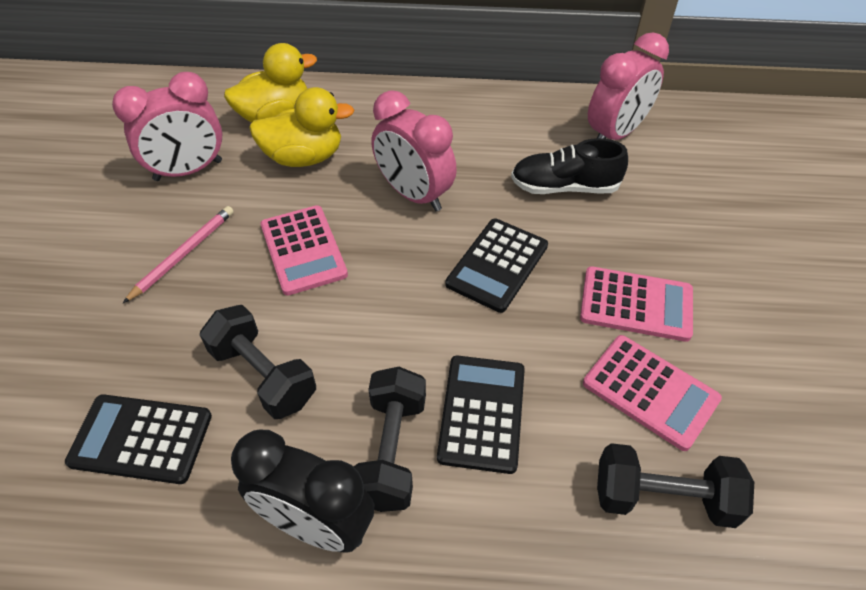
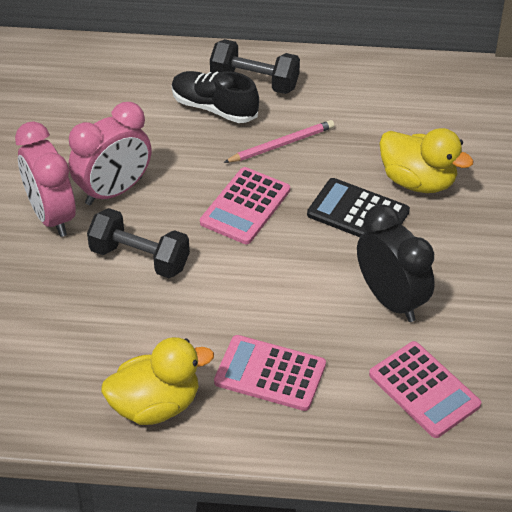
black calculator: [65,394,212,484] [437,356,525,474] [445,218,548,313] = 3 -> [307,178,410,237] = 1
black dumbbell: [199,305,316,419] [353,367,426,512] [597,443,754,528] = 3 -> [87,208,190,278] [210,39,300,94] = 2
pink clock: [112,72,222,181] [372,90,457,212] [588,32,669,140] = 3 -> [15,121,76,237] [69,102,152,205] = 2

